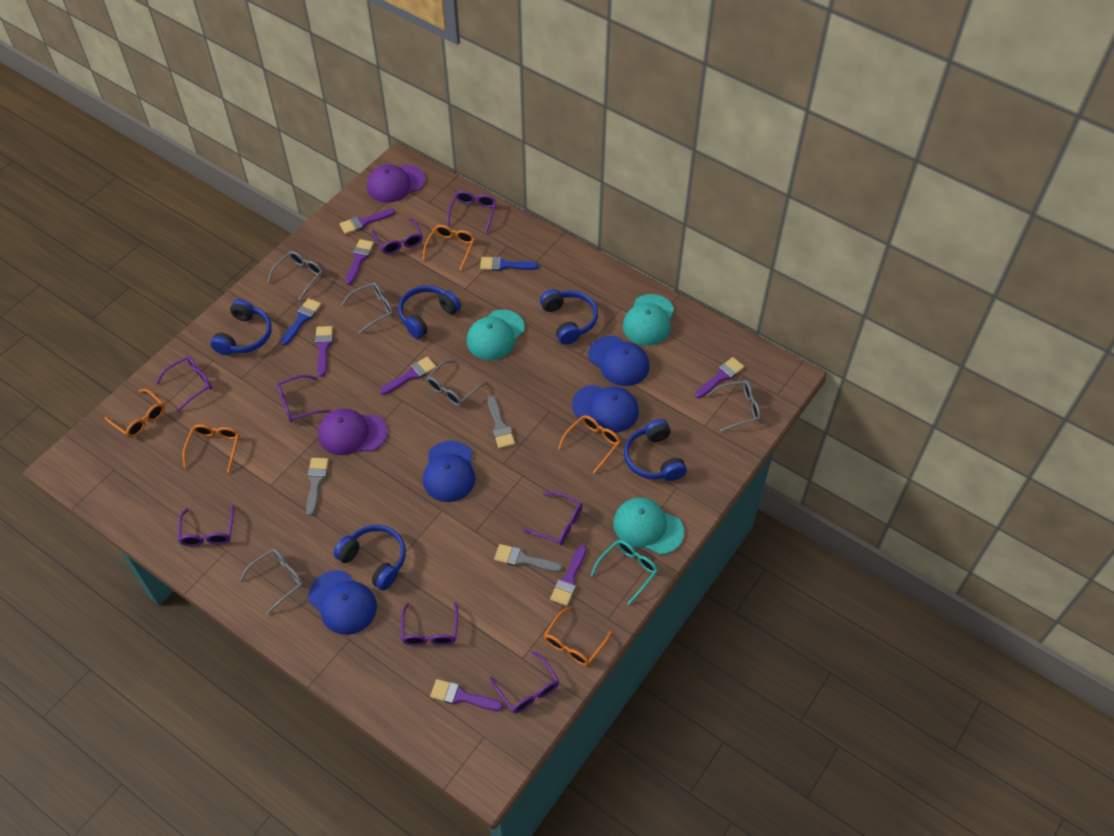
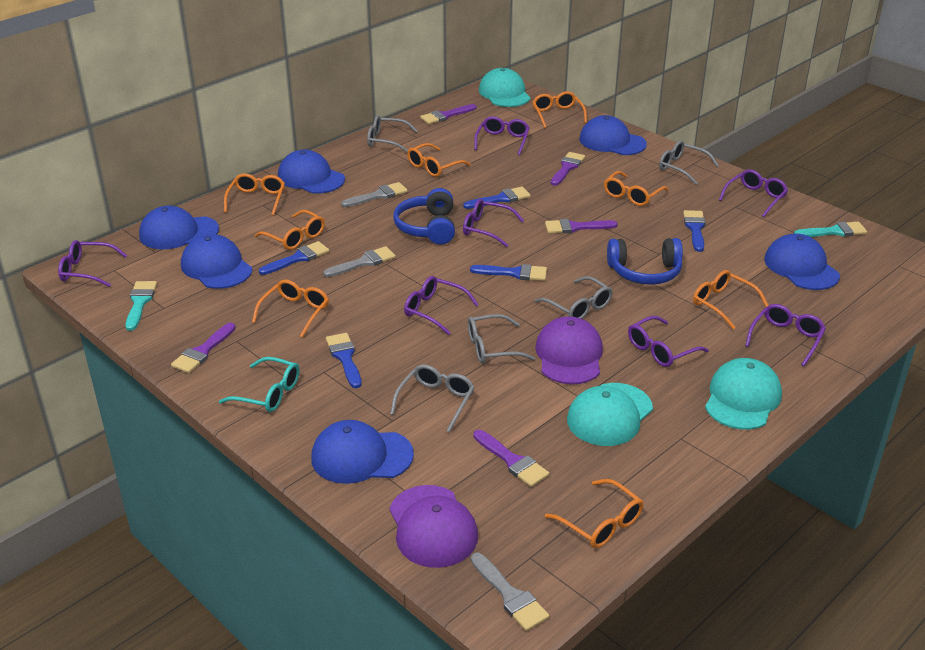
blue brush: [281,298,322,345] [480,256,539,271] = 2 -> [259,241,329,275] [326,333,362,388] [463,187,531,209] [470,264,547,281] [683,210,706,252] = 5
blue cap: [308,570,377,635] [423,441,475,502] [572,385,639,432] [588,336,650,386] = 4 -> [139,206,219,249] [181,234,252,289] [278,150,345,194] [311,420,414,484] [579,115,647,155] [764,233,840,290] = 6
blue headphones: [210,299,272,355] [333,525,406,591] [398,285,461,339] [540,289,598,345] [624,419,687,481] = 5 -> [393,188,455,245] [607,238,683,285] = 2
orange glasses: [105,389,165,438] [183,424,239,473] [423,225,475,270] [544,606,612,666] [558,415,620,474] = 5 -> [224,173,285,216] [252,279,329,337] [255,210,325,250] [407,143,471,177] [533,91,587,128] [545,479,643,548] [604,171,668,206] [693,270,769,330] = 8
purple brush: [315,326,333,377] [340,209,395,234] [345,239,374,285] [380,357,436,395] [430,679,503,711] [550,545,587,606] [695,357,745,398] = 7 -> [171,323,236,373] [420,104,476,124] [473,430,549,487] [545,219,618,233] [551,152,585,186] = 5
purple glasses: [156,356,212,412] [178,505,234,546] [277,375,330,422] [372,218,423,254] [401,602,458,646] [447,191,497,233] [490,651,559,713] [523,491,583,545] = 8 -> [58,240,127,287] [404,276,479,335] [463,199,524,247] [474,116,530,155] [628,316,709,367] [719,169,788,217] [745,304,826,366] = 7
turquoise brush: none = 0 -> [125,281,157,331] [794,222,867,237] = 2

